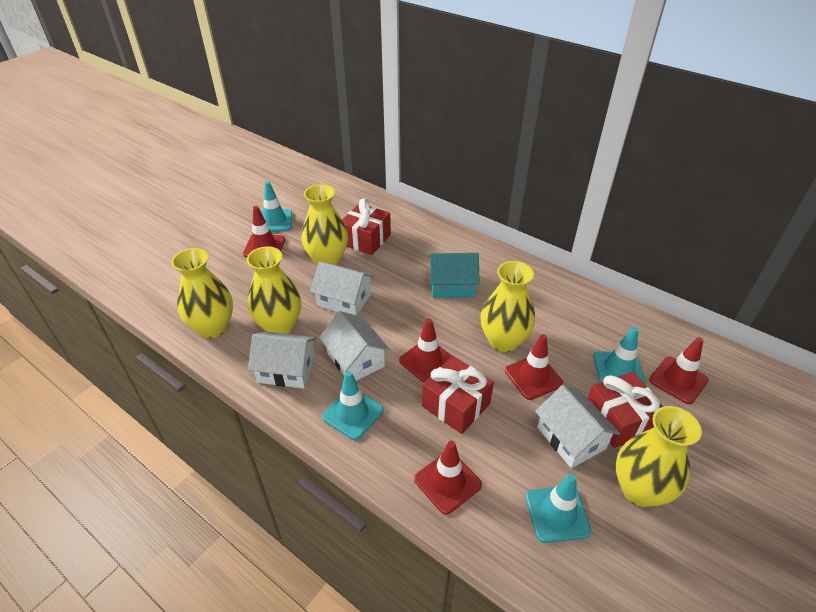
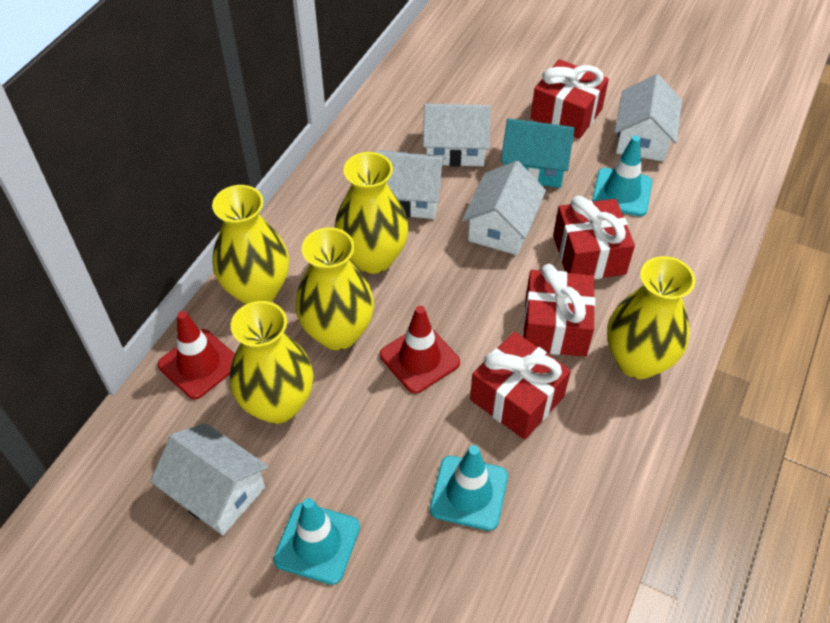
red gift: [342,198,391,255] [422,356,494,434] [588,372,663,448] = 3 -> [470,332,571,440] [523,264,595,357] [531,59,609,139] [553,196,635,279] = 4
red traffic cone: [243,206,285,257] [399,318,452,383] [414,441,482,515] [505,334,563,400] [649,337,709,404] = 5 -> [158,311,235,399] [380,306,460,394] = 2
turquoise traffic cone: [261,181,292,232] [322,371,383,440] [526,473,592,543] [593,327,646,384] = 4 -> [273,498,360,585] [430,445,508,531] [592,135,652,216] = 3
white house: [248,332,317,389] [310,262,374,315] [319,311,390,381] [535,385,620,468] = 4 -> [150,423,269,535] [374,150,446,219] [423,104,491,167] [462,161,546,255] [615,74,682,161] = 5

